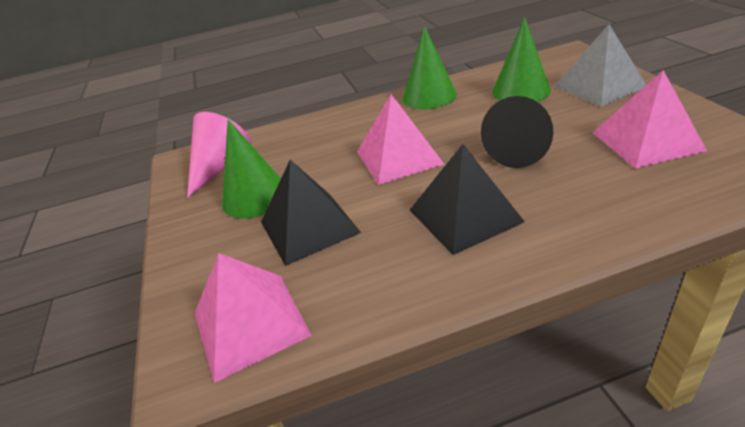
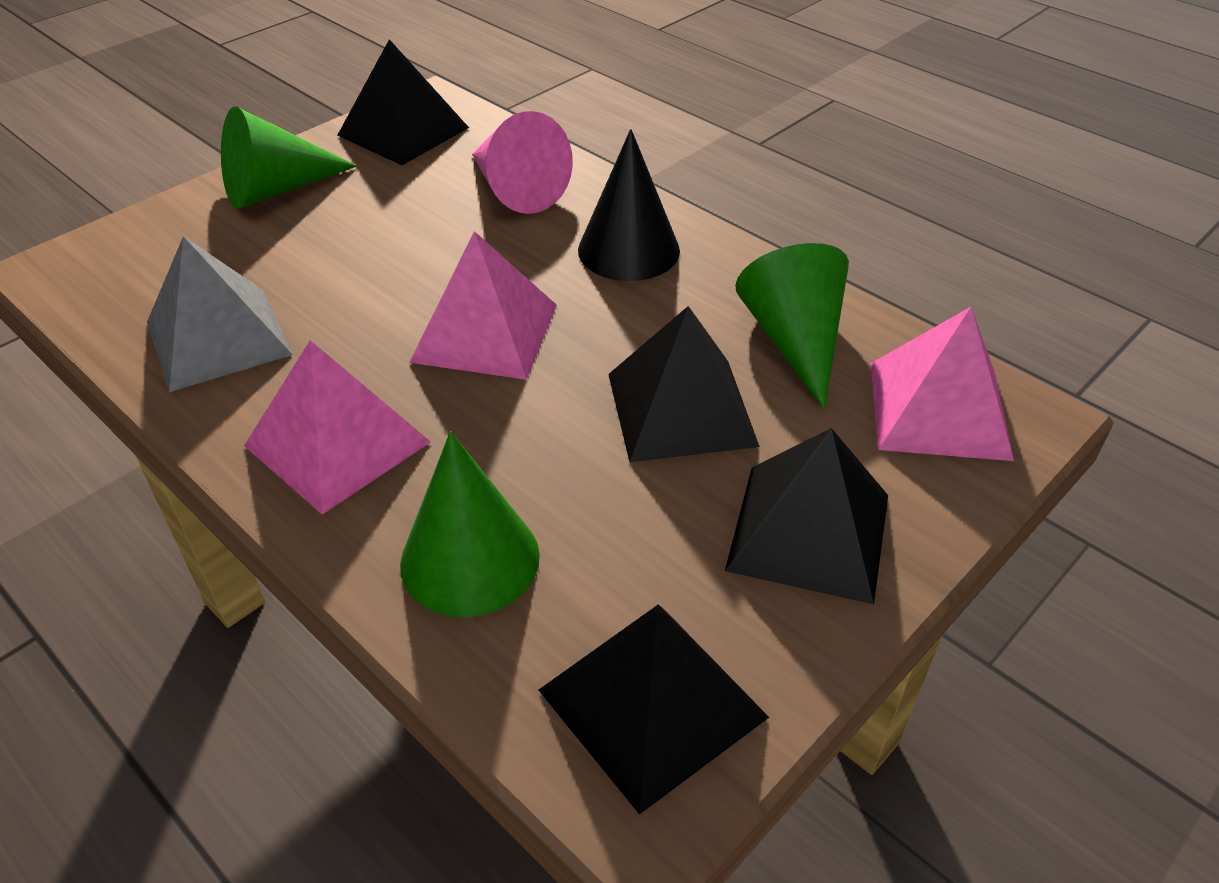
black pyramid: [261,160,361,266] [410,144,525,255] = 2 -> [337,39,469,165] [539,605,769,815] [608,306,760,462] [725,428,888,604] = 4

